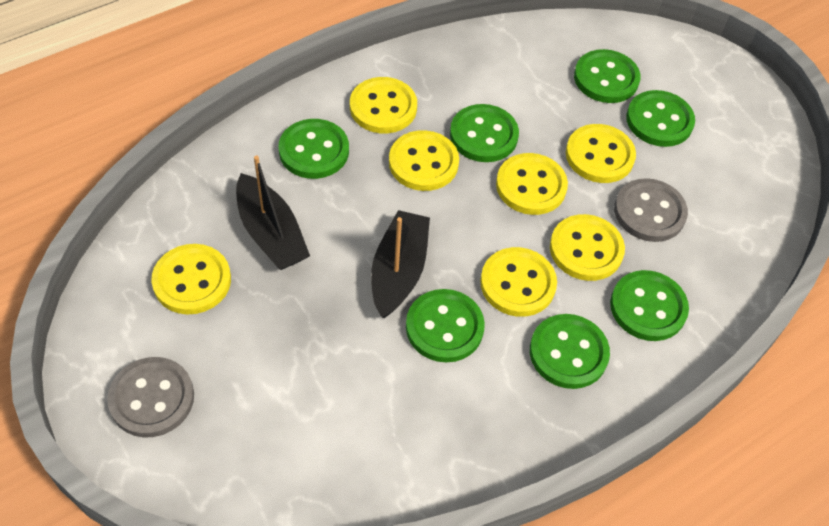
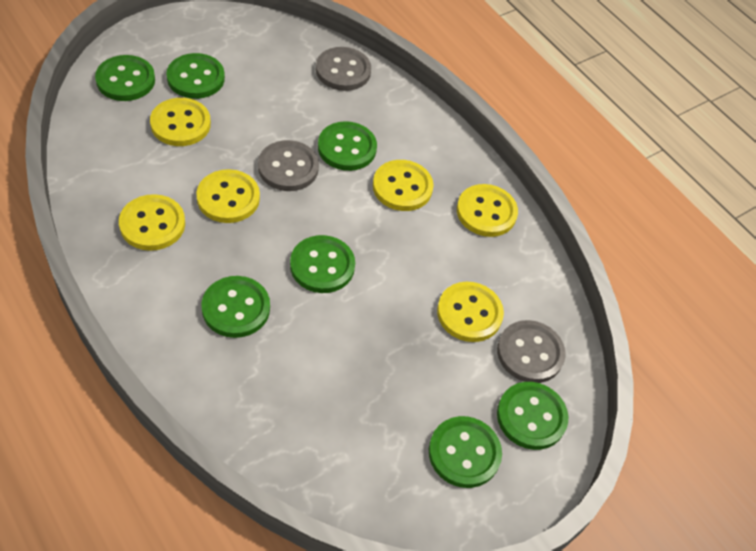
black boat: [236,156,310,270] [371,210,430,318] = 2 -> none = 0
grey button: [107,357,194,438] [614,178,688,242] = 2 -> [258,140,319,191] [316,47,371,91] [497,320,565,383] = 3
yellow button: [152,244,231,314] [350,77,417,133] [389,130,459,191] [480,247,557,317] [496,153,568,215] [550,214,625,281] [566,124,636,183] = 7 -> [119,194,185,251] [150,98,211,146] [196,169,260,223] [373,160,434,211] [437,282,504,342] [457,184,518,237] = 6

